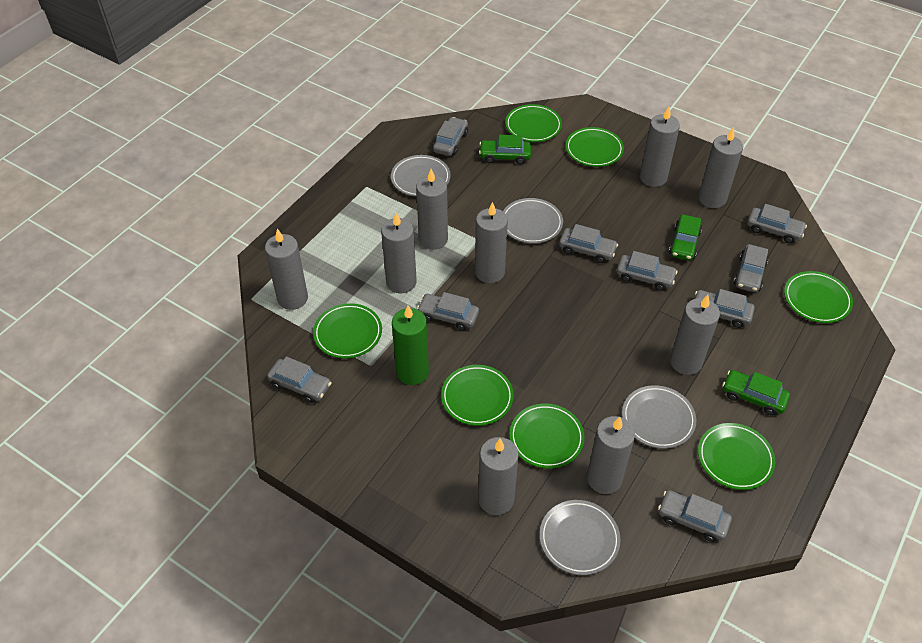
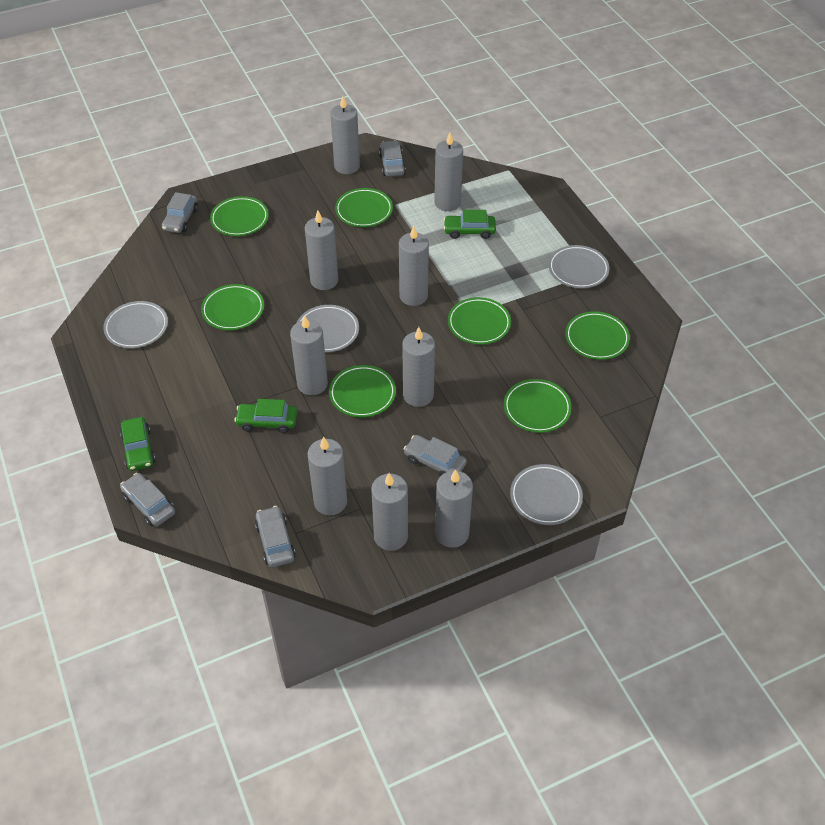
green candle: [392,305,429,385] = 1 -> none = 0
grey car: [267,356,332,403] [417,292,479,331] [433,117,468,156] [559,224,618,263] [617,251,678,291] [658,490,732,542] [695,289,755,328] [734,244,769,292] [747,204,807,243] = 9 -> [120,473,175,526] [162,192,198,233] [255,506,296,567] [379,140,406,177] [404,435,467,476] = 5

